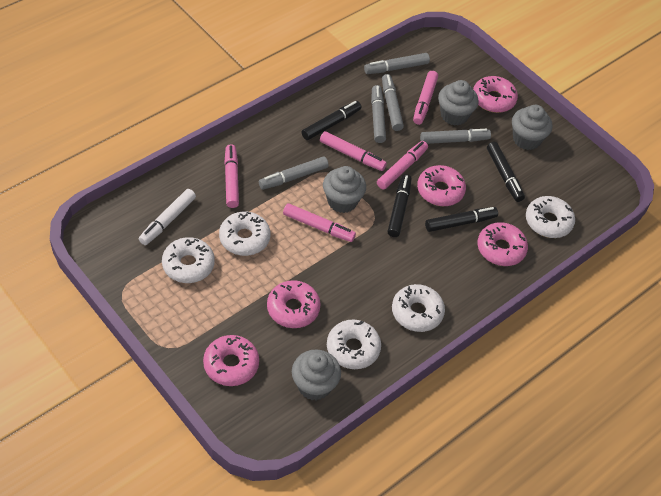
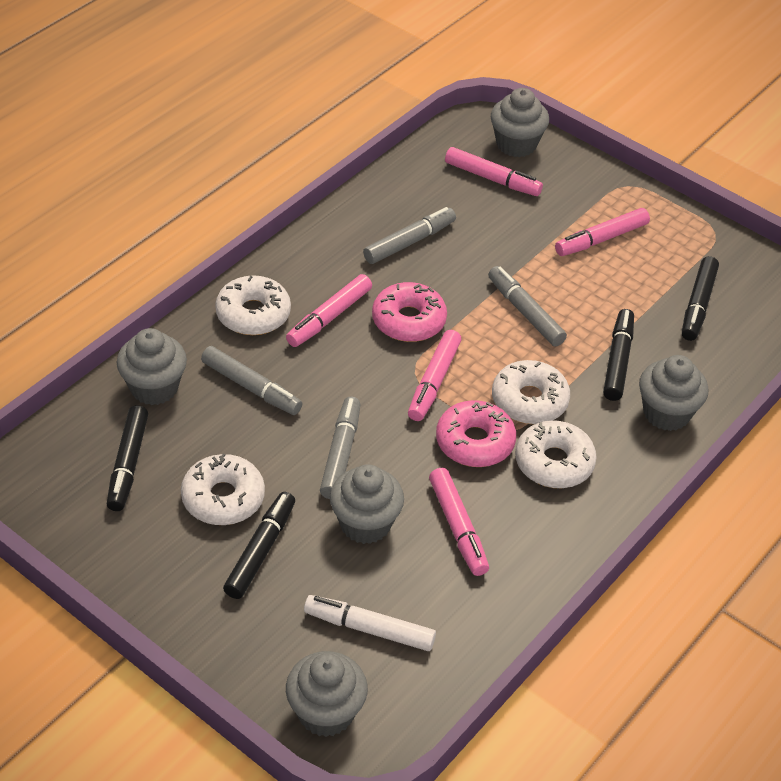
grey cupcake: [292,350,341,400] [323,166,366,213] [438,80,479,126] [512,105,553,150] = 4 -> [117,328,187,405] [286,651,368,737] [330,464,404,544] [491,88,549,157] [639,355,708,431] = 5
grey marker: [259,156,329,190] [364,53,430,74] [371,85,386,143] [382,74,404,131] [420,129,491,144] = 5 -> [201,346,302,415] [320,397,360,499] [363,207,456,264] [488,266,567,347] = 4
pink donut: [203,335,259,386] [267,280,321,328] [417,165,466,206] [473,76,518,113] [477,222,528,266] = 5 -> [372,282,447,342] [436,400,516,467] = 2
white donut: [162,237,215,283] [219,212,270,256] [327,319,381,369] [392,284,445,332] [526,196,575,238] = 5 -> [181,454,265,525] [215,275,291,335] [492,360,570,424] [515,420,597,488] = 4

